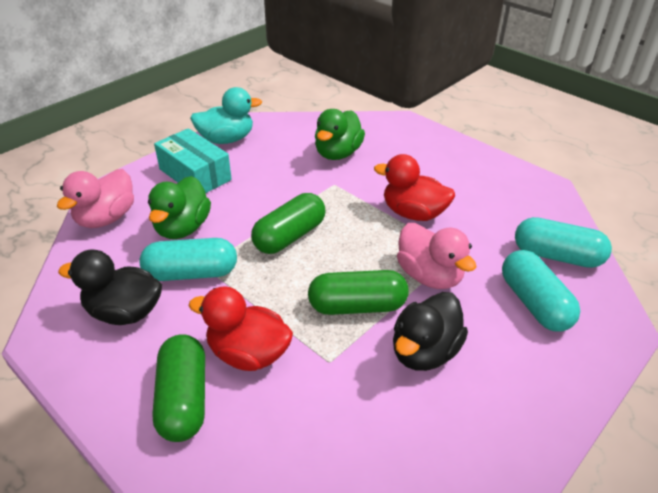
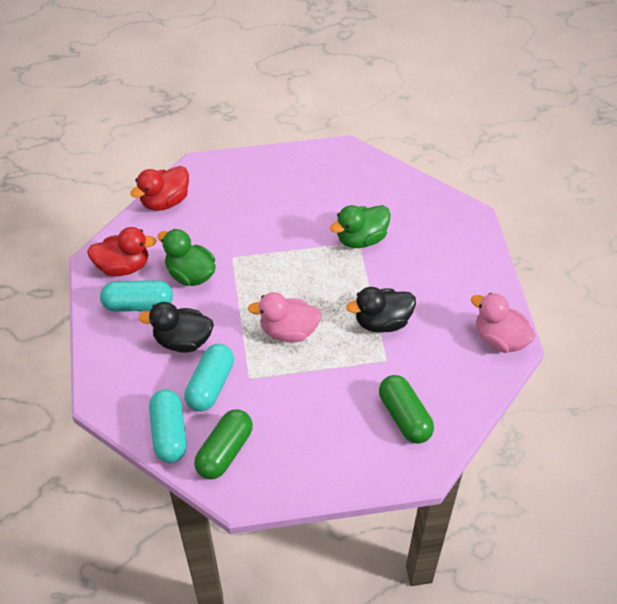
green capsule: [152,334,205,442] [251,193,325,254] [308,270,409,315] = 3 -> [194,409,253,479] [379,375,434,444] = 2
turquoise box: [154,128,232,193] = 1 -> none = 0
turquoise duck: [190,87,262,144] = 1 -> none = 0

